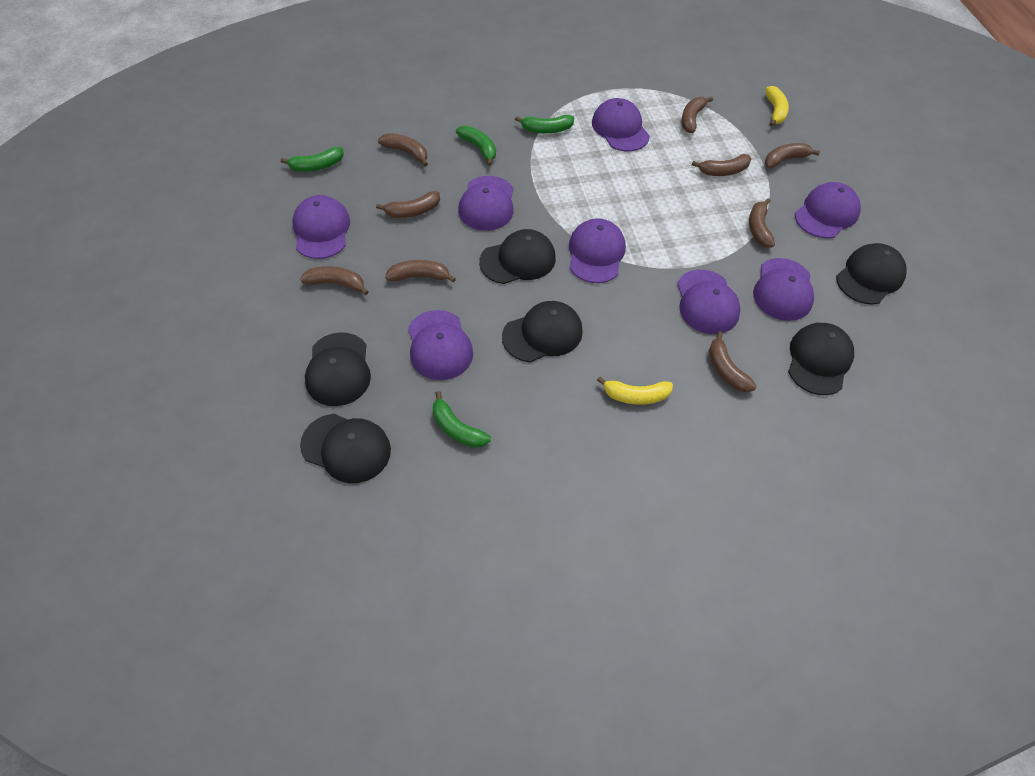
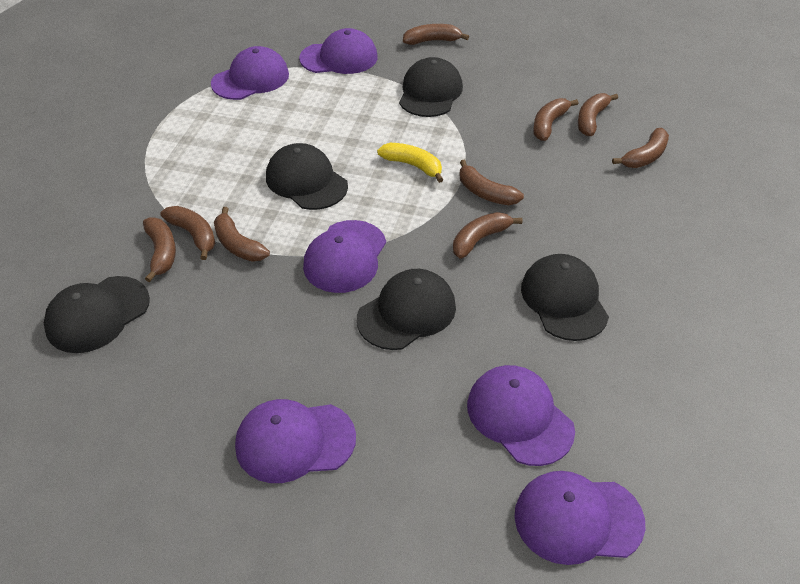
black cap: [300,414,391,483] [305,332,371,406] [479,229,556,284] [502,301,583,362] [788,323,854,395] [836,243,907,304] = 6 -> [44,276,150,353] [266,143,348,210] [357,269,456,350] [399,57,463,117] [521,254,609,341] = 5
green banana: [280,147,344,172] [433,391,491,448] [456,126,496,166] [515,115,574,133] = 4 -> none = 0
purple cap: [292,195,350,259] [408,310,473,380] [458,176,514,231] [569,218,626,283] [592,98,650,152] [677,269,741,334] [753,258,814,321] [795,182,861,238] = 8 -> [211,46,289,100] [235,399,356,483] [299,28,378,74] [303,220,386,293] [467,365,575,466] [515,471,645,565] = 6
yellow banana: [597,377,673,405] [765,86,789,126] = 2 -> [377,143,443,183] = 1

